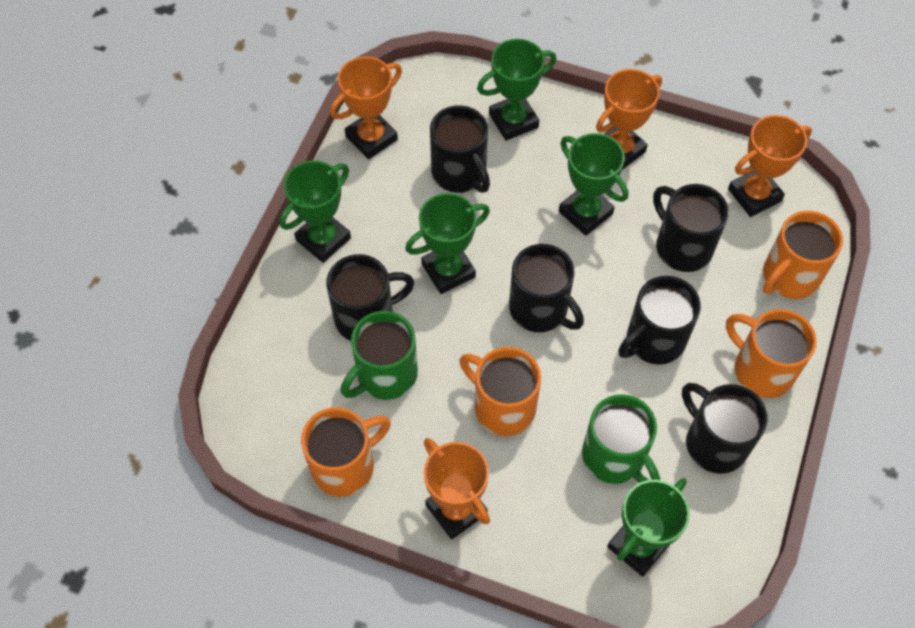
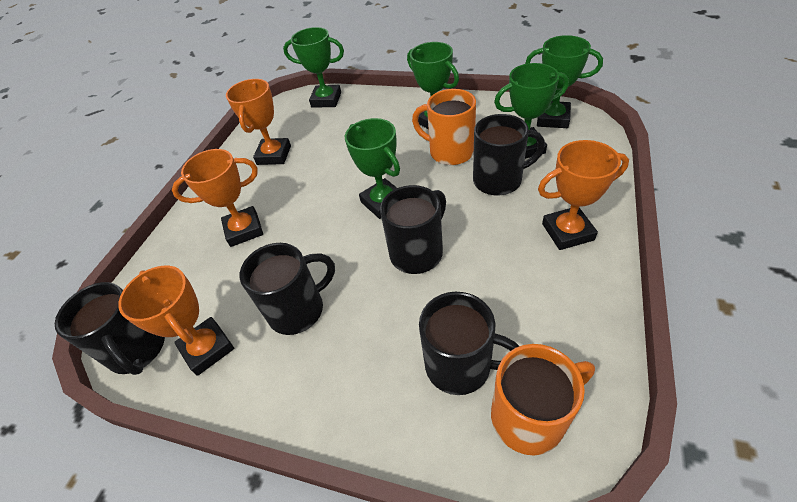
black mug: [326,254,415,341] [430,105,490,193] [509,244,584,332] [618,276,701,365] [653,184,729,272] [682,383,768,474] = 6 -> [55,282,165,375] [240,243,335,335] [380,185,446,274] [419,292,519,395] [473,114,545,196] = 5
green mug: [341,311,418,400] [582,394,660,484] = 2 -> none = 0
orange mug: [301,407,391,497] [459,347,541,436] [726,309,817,398] [763,211,843,299] = 4 -> [412,89,476,165] [491,344,595,456] = 2

